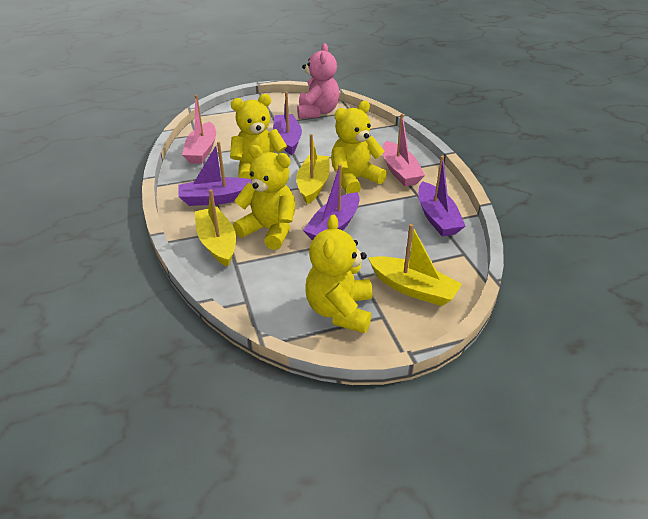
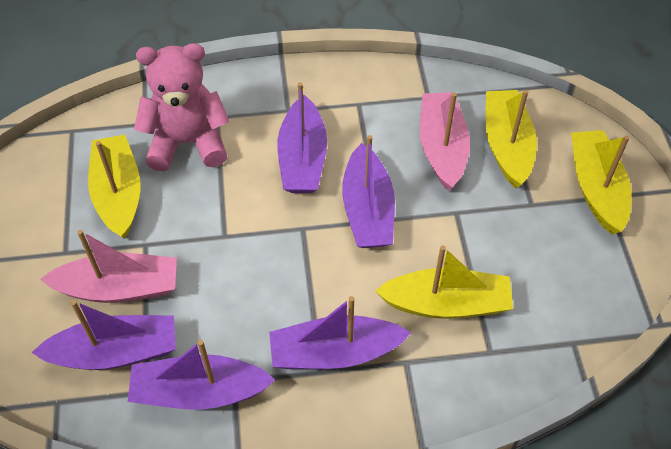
purple boat: [178,142,252,206] [273,92,302,155] [303,164,360,241] [418,156,465,237] = 4 -> [31,300,176,370] [128,340,275,410] [269,296,411,369] [277,82,327,193] [342,135,395,248] = 5
yellow boat: [195,189,236,267] [296,134,330,205] [368,224,462,306] = 3 -> [88,135,140,239] [375,245,513,319] [485,90,537,188] [571,130,632,234] = 4
yellow teddy bear: [230,94,287,179] [233,145,295,250] [305,215,373,333] [331,101,387,194] = 4 -> none = 0

